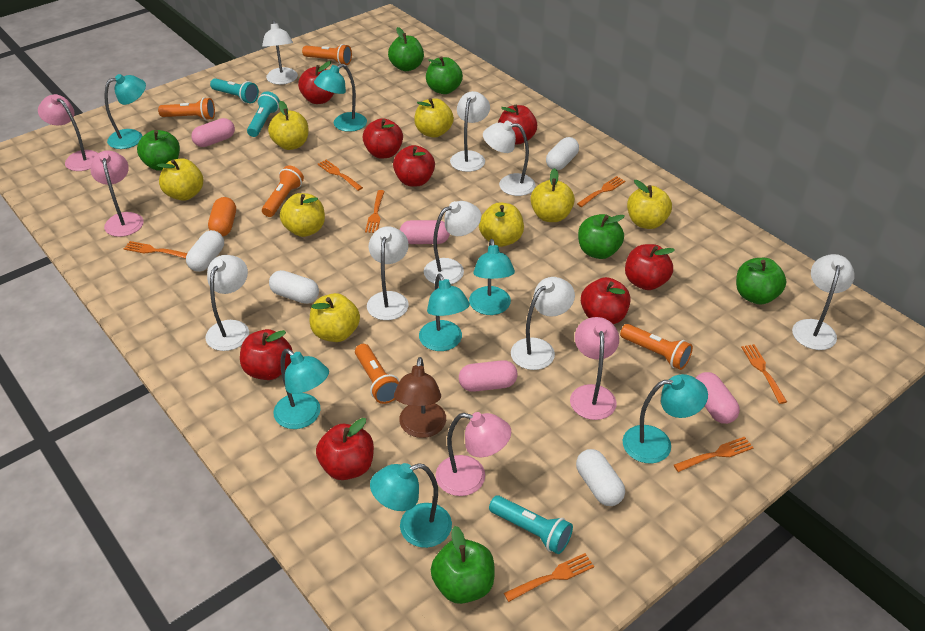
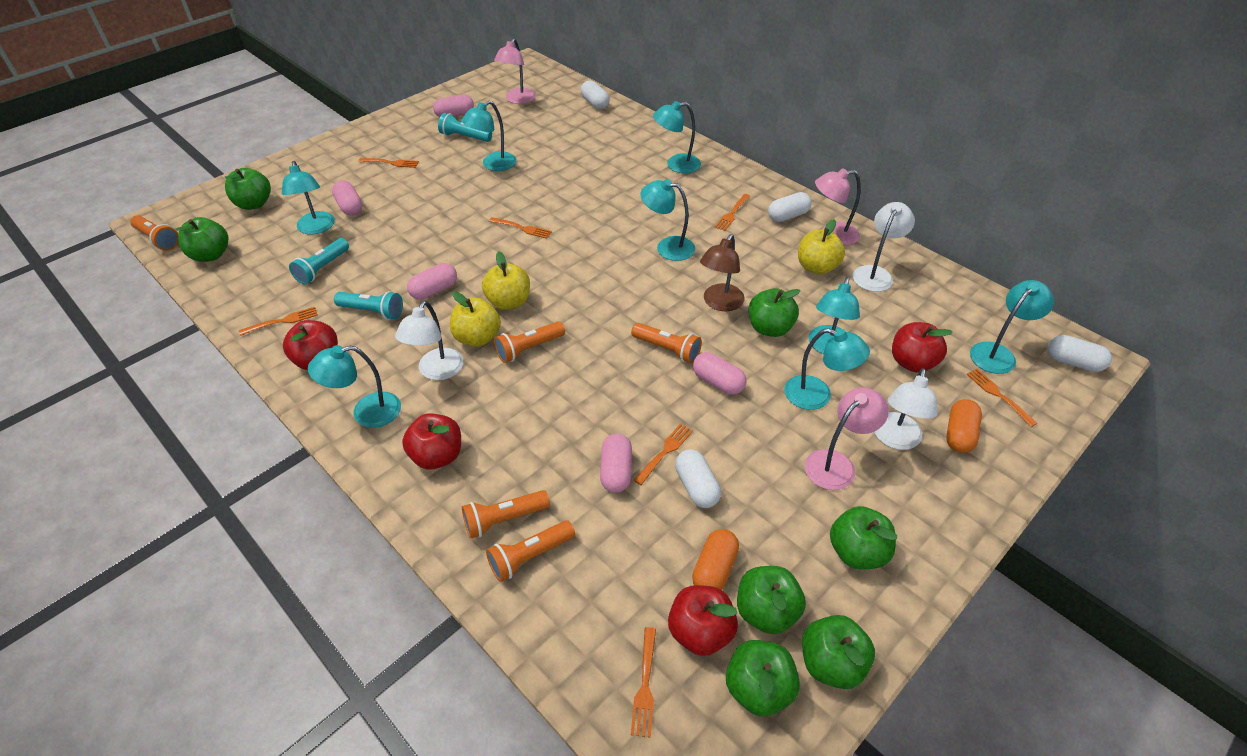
green apple: [137,130,180,171] [388,27,424,71] [426,56,463,94] [431,526,495,604] [578,214,625,259] [736,258,787,304] = 6 -> [175,217,228,262] [224,168,271,210] [726,640,800,716] [737,566,806,634] [749,288,801,337] [802,615,875,689] [830,506,897,570] = 7
orange capsule: [208,197,236,236] = 1 -> [692,529,739,590] [946,399,982,453] = 2
pink capsule: [192,118,235,147] [400,220,450,244] [459,360,518,392] [696,372,740,424] = 4 -> [332,181,362,216] [407,263,457,300] [433,95,474,117] [600,434,632,493] [693,352,747,395] = 5
pink lamp: [38,94,98,171] [90,150,143,237] [436,412,511,496] [570,317,619,420] = 4 -> [494,38,536,104] [805,387,889,490] [815,168,861,246] = 3
red apple: [240,329,293,380] [298,61,334,104] [316,418,374,480] [362,118,403,158] [393,145,435,187] [498,105,537,145] [581,277,631,324] [625,244,675,290] = 8 -> [283,320,338,370] [402,413,461,470] [668,585,738,656] [892,322,953,373] = 4
turquoise lamp: [105,74,146,149] [273,349,329,429] [314,64,367,132] [370,463,452,548] [419,274,470,351] [469,239,515,315] [623,374,708,463] = 7 -> [282,161,335,235] [308,345,401,428] [461,101,517,171] [641,179,695,261] [653,101,701,173] [784,328,870,410] [809,277,860,354] [970,280,1054,374] = 8
white lamp: [205,255,249,351] [262,20,298,85] [367,226,409,320] [424,201,481,284] [450,91,490,172] [483,121,536,196] [511,277,575,370] [792,254,855,350] = 8 -> [395,301,463,380] [853,202,915,292] [874,368,938,450] = 3
yellow apple: [157,158,203,201] [268,101,308,150] [280,193,325,237] [310,293,360,342] [414,98,454,138] [479,202,524,247] [530,168,575,222] [627,180,672,229] = 8 -> [450,291,501,347] [482,251,530,310] [798,219,845,275] = 3

